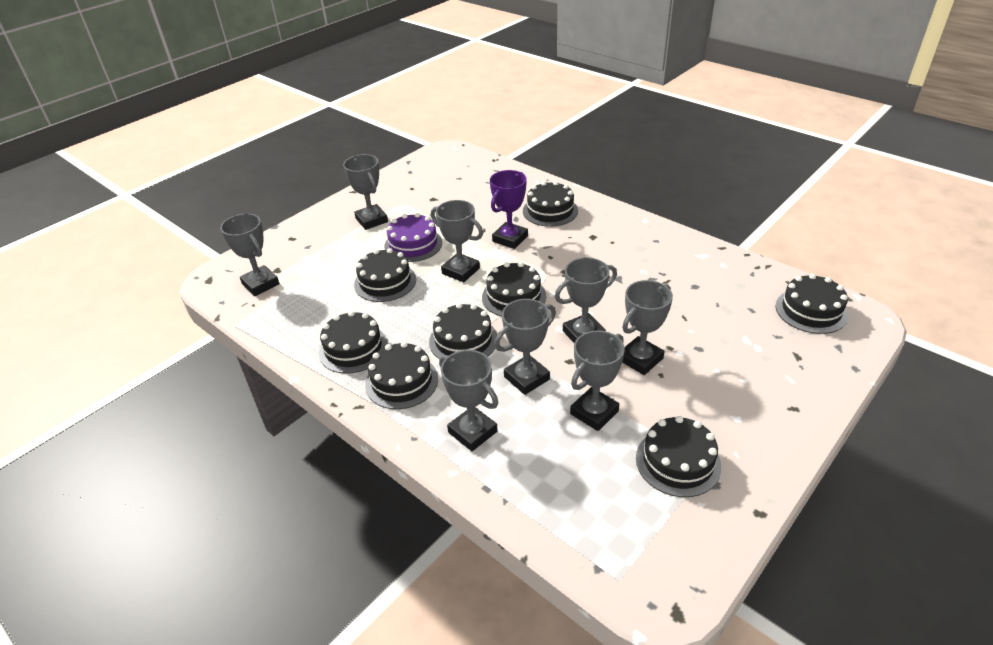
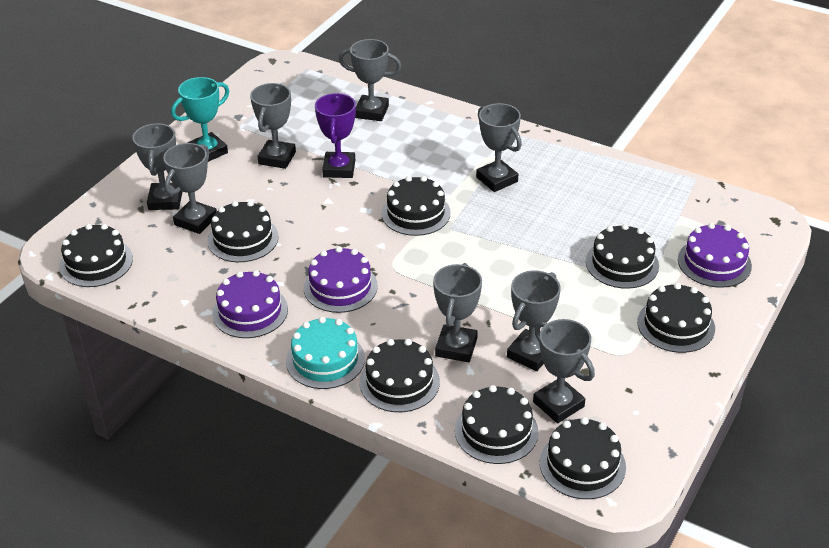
purple cake: [384,213,442,262] = 1 -> [212,270,288,338] [304,246,378,313] [678,223,752,288] = 3
turquoise cake: none = 0 -> [286,317,365,389] = 1
turquoise trophy: none = 0 -> [171,77,229,162] = 1

